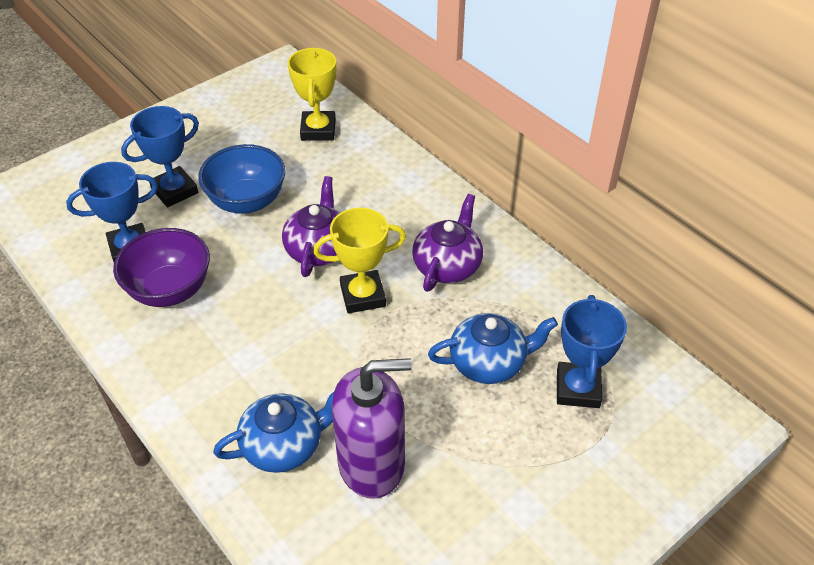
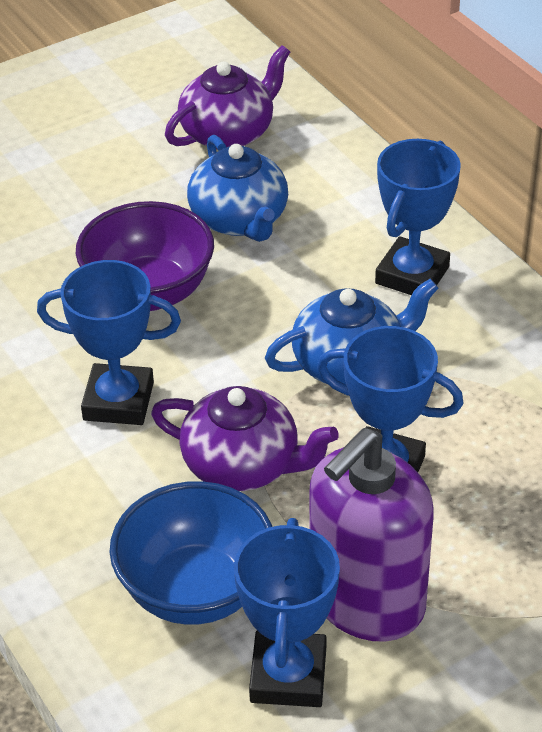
blue trophy: [66,162,158,262] [121,106,199,207] [557,295,627,408] = 3 -> [37,260,181,425] [234,518,340,707] [317,326,463,472] [375,139,461,295] = 4
yellow trophy: [288,48,336,141] [313,208,406,313] = 2 -> none = 0

